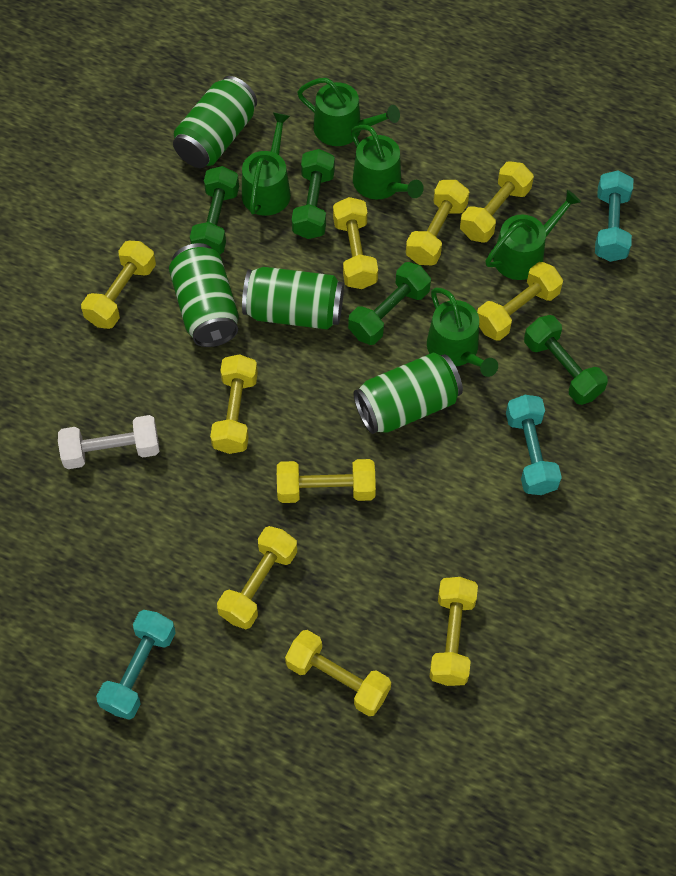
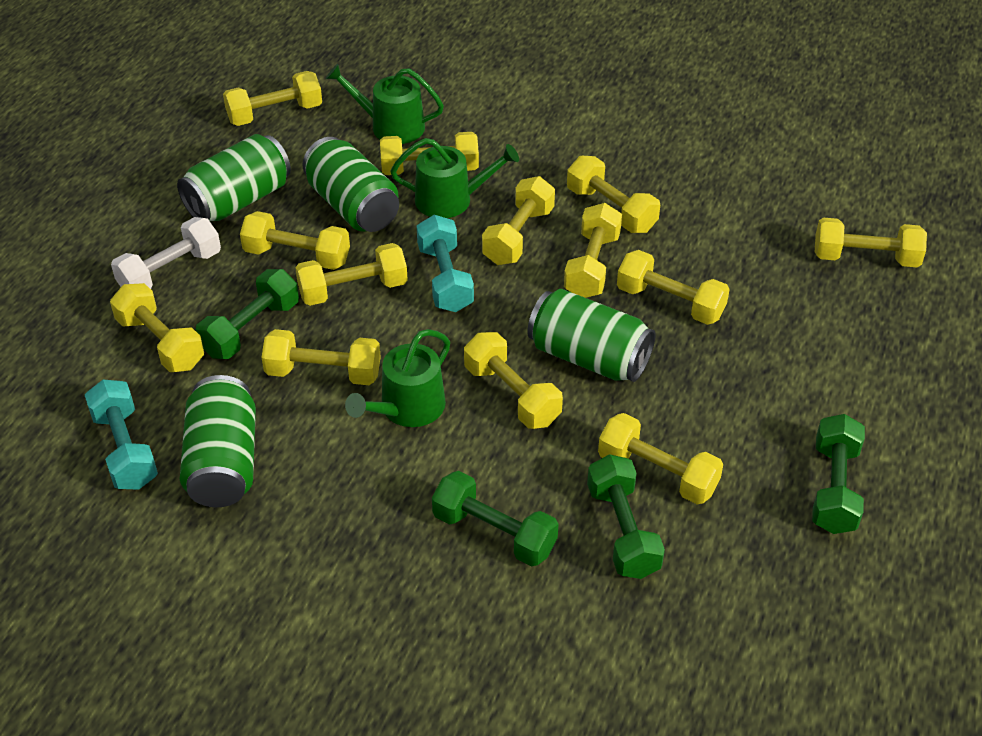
green watering can: [242,112,291,216] [297,78,400,146] [351,125,424,199] [427,288,498,377] [485,190,581,280] = 5 -> [326,64,444,144] [345,329,450,427] [390,138,519,218] = 3
turquoise dumbbell: [96,610,176,720] [506,395,562,495] [595,170,633,262] = 3 -> [85,380,158,490] [417,215,474,312] = 2
yellow dumbbell: [81,241,156,329] [210,354,258,454] [217,526,297,629] [277,459,376,503] [285,630,391,716] [333,197,378,289] [406,180,469,265] [429,577,478,686] [460,161,534,243] [477,262,563,341] = 10 -> [110,283,204,372] [223,71,322,126] [240,211,350,270] [261,329,381,385] [295,243,408,306] [380,132,479,175] [464,332,563,429] [482,176,555,265] [564,203,622,298] [567,156,660,233] [598,413,723,504] [617,250,730,325] [815,217,927,267] = 13

